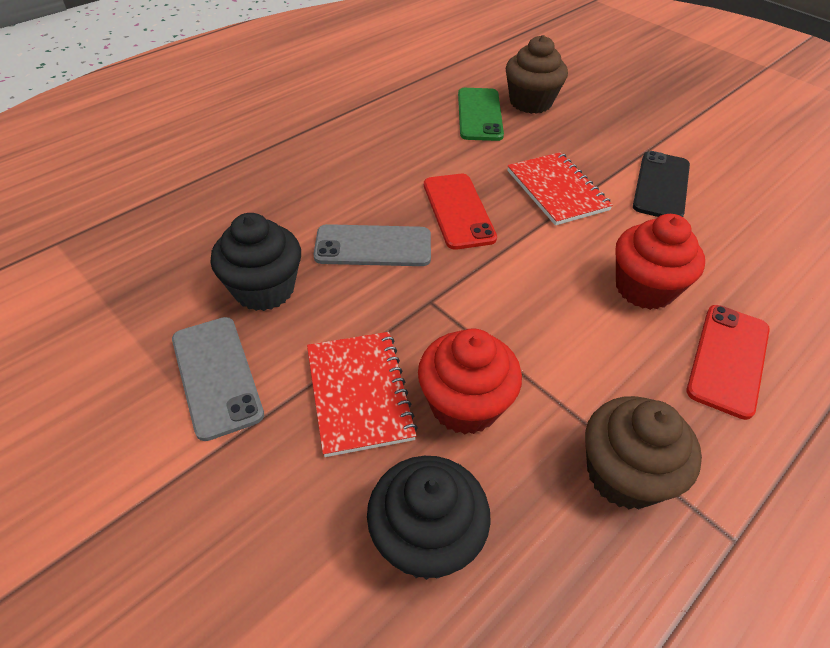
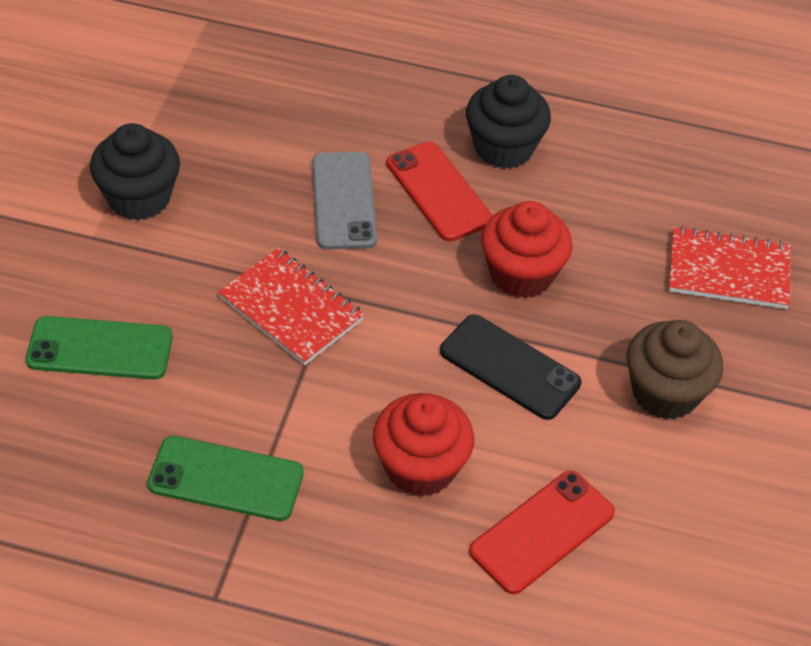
brown cupcake: [506,35,568,114] [585,396,702,509] = 2 -> [627,320,723,420] = 1
green phone: [458,88,504,141] = 1 -> [25,316,173,380] [147,436,304,521] = 2
grey phone: [172,317,264,441] [314,224,431,266] = 2 -> [312,152,377,250] = 1

